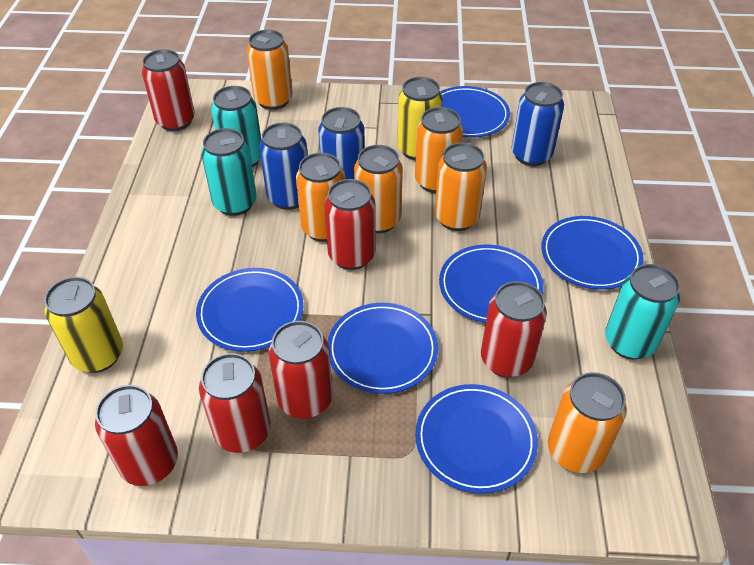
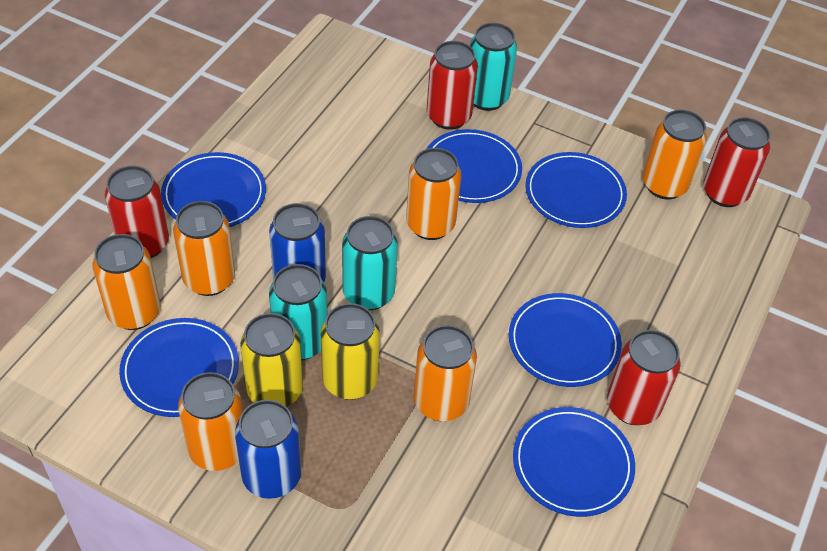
blue can: [259,123,308,210] [318,107,365,179] [511,82,564,166] = 3 -> [235,400,301,499] [269,203,326,282] = 2
red can: [95,385,178,486] [142,49,195,131] [199,353,271,453] [269,321,333,419] [324,179,376,270] [481,281,547,378] = 6 -> [105,166,169,258] [427,41,478,130] [607,330,681,425] [703,117,770,207] = 4

